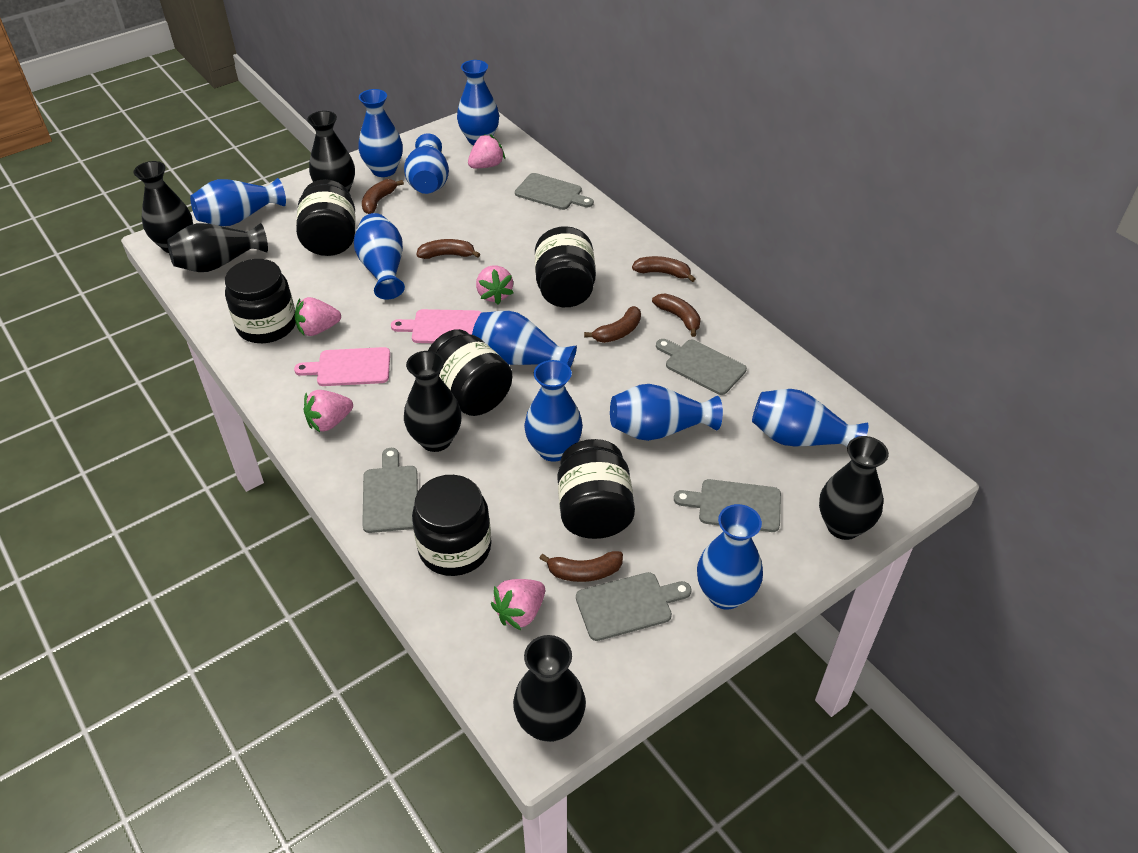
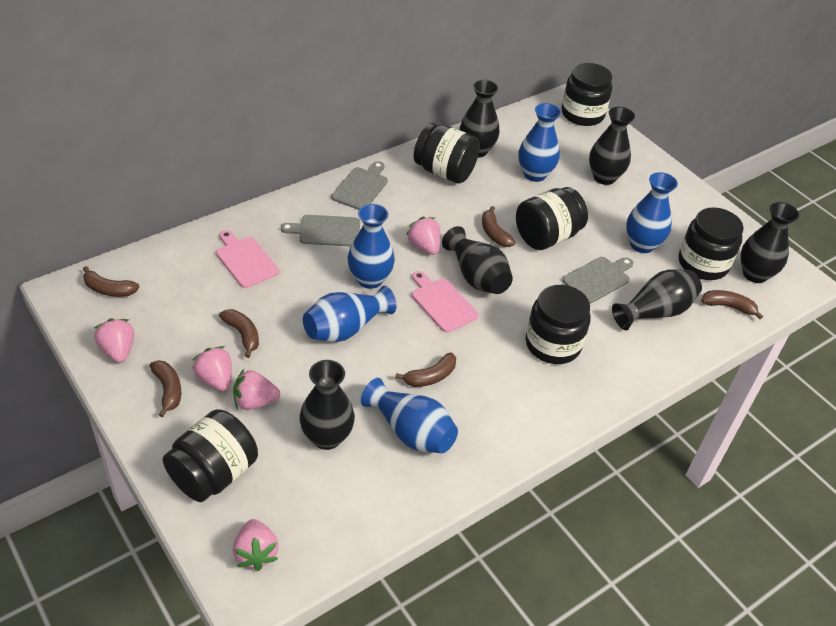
blue vase: [190,178,286,226] [354,213,405,300] [358,89,403,177] [404,133,449,194] [457,60,499,145] [472,311,577,368] [524,360,583,462] [610,384,723,441] [697,504,763,610] [752,389,868,447] = 10 -> [303,286,396,342] [348,204,395,289] [361,378,458,453] [518,103,561,182] [626,172,678,253] = 5
grey cutting board: [362,448,418,533] [515,173,594,210] [576,572,692,641] [656,339,747,395] [674,479,781,532] = 5 -> [281,215,360,247] [331,161,388,210] [562,257,633,304] = 3

